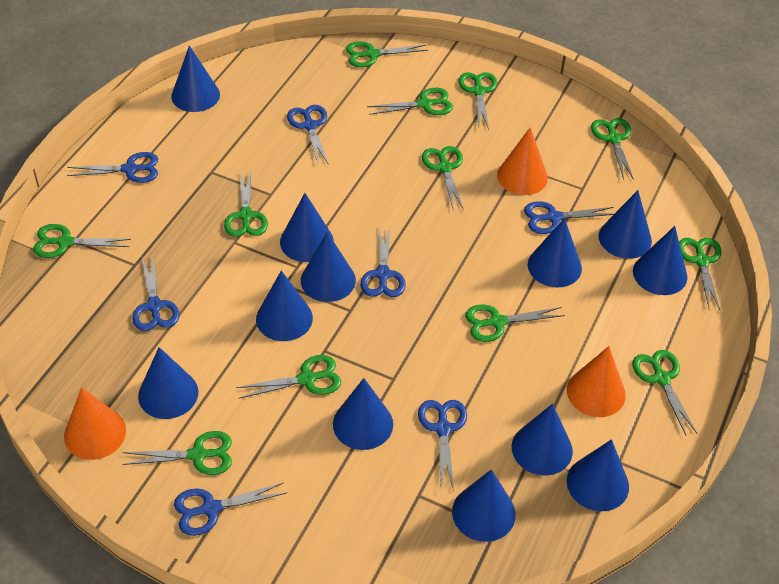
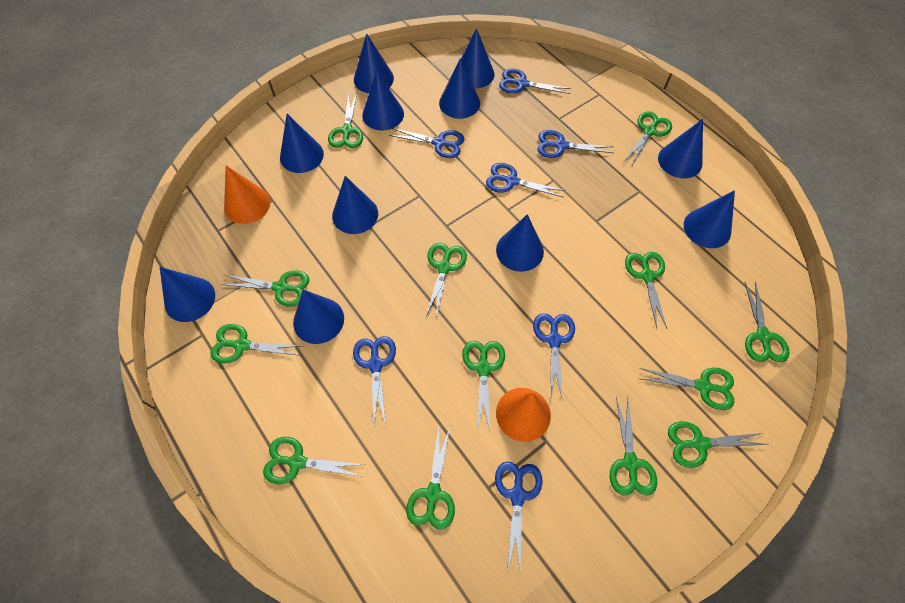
blue cone: [138,347,198,419] [171,45,220,112] [256,270,313,341] [280,193,334,262] [301,232,356,302] [333,378,393,450] [452,469,516,542] [512,404,573,476] [528,218,582,287] [567,439,629,511] [599,190,652,259] [633,226,688,295] = 12 -> [160,267,215,322] [280,114,324,173] [293,290,344,344] [332,176,378,234] [354,33,394,93] [362,70,404,130] [439,58,480,119] [461,28,494,89] [496,214,544,272] [658,119,703,178] [684,190,735,248] = 11
green scissors: [33,224,131,258] [122,431,232,475] [224,169,268,237] [236,355,341,399] [346,41,428,67] [367,88,453,115] [422,146,464,211] [458,72,497,130] [465,305,565,342] [591,118,634,180] [632,350,698,435] [679,238,722,310] = 12 -> [210,324,301,363] [222,270,309,307] [263,437,365,484] [328,93,363,148] [406,427,455,530] [426,243,467,319] [462,341,505,428] [610,396,657,496] [624,111,672,165] [625,252,667,328] [640,368,734,410] [668,421,769,468] [745,281,790,362] = 13
orange cone: [64,387,126,460] [497,128,548,195] [567,346,626,417] = 3 -> [224,166,270,224] [496,388,551,442] = 2

